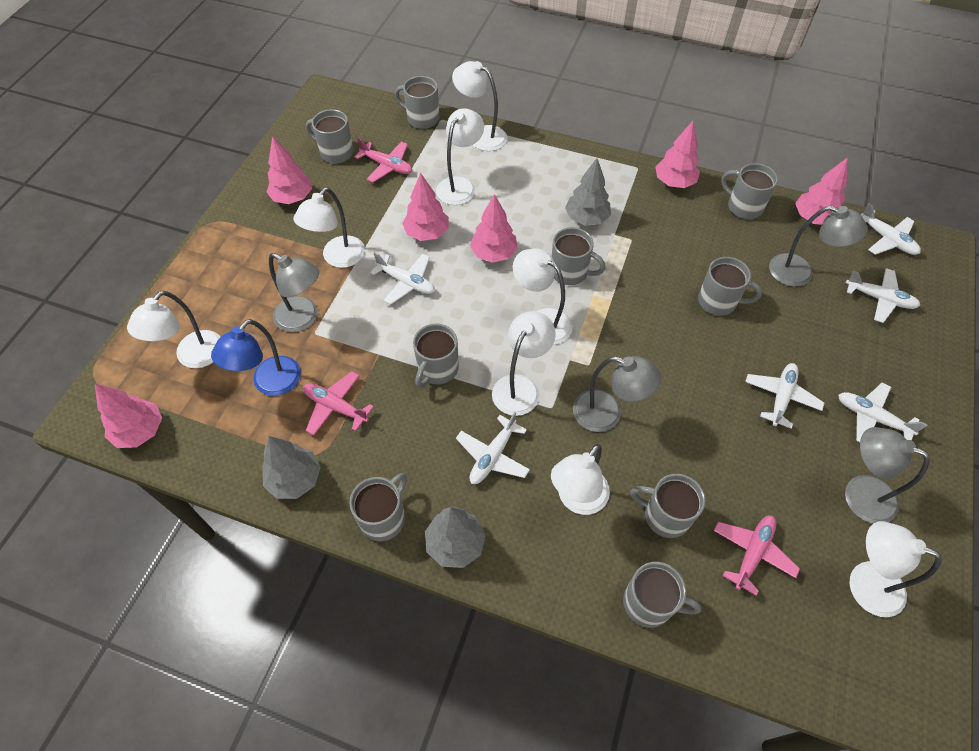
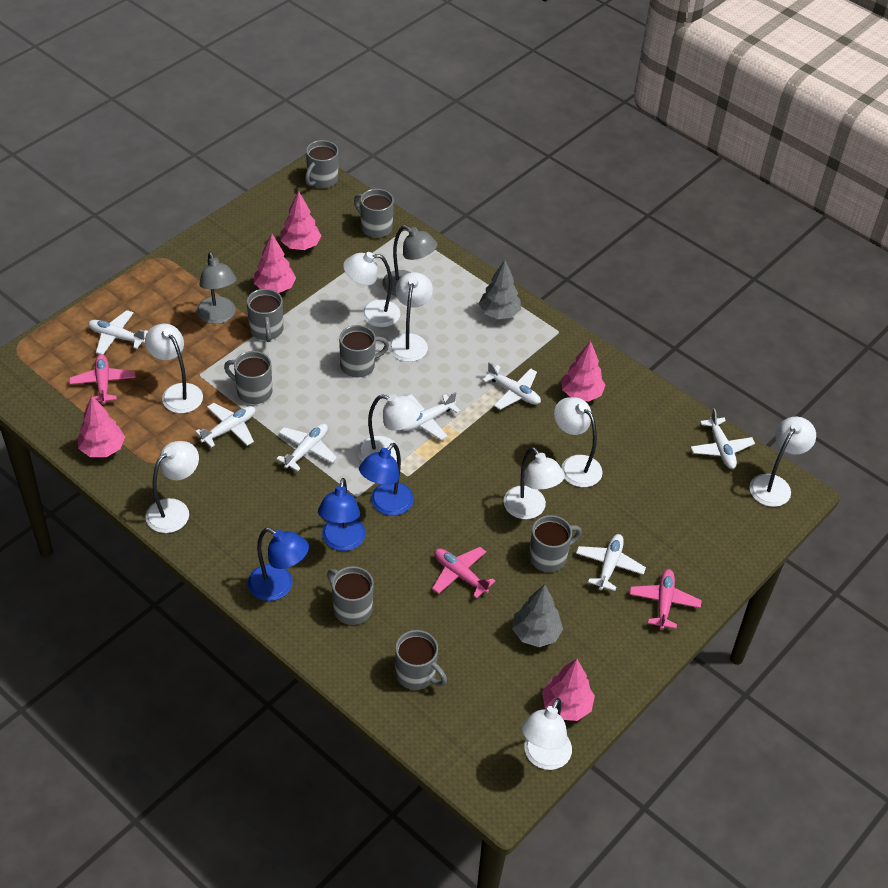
blue lamp: [211,319,301,396] = 1 -> [248,528,309,601] [318,478,366,551] [359,443,413,516] = 3
grey lamp: [269,253,319,332] [573,356,661,432] [769,206,868,287] [845,427,930,524] = 4 -> [197,252,237,324] [382,225,437,296] = 2
grey mug: [306,109,354,164] [349,473,407,541] [395,76,439,129] [413,323,459,388] [552,227,605,285] [623,562,701,628] [630,474,705,538] [698,257,762,316] [721,163,778,219] = 9 -> [224,351,272,404] [247,289,283,342] [305,140,339,188] [327,566,374,625] [339,325,389,377] [354,189,394,238] [395,630,447,690] [529,515,582,572] = 8
grey tree: [262,436,321,499] [425,506,486,568] [565,158,611,226] = 3 -> [479,260,521,319] [512,584,563,647] = 2
pink tree: [95,383,162,448] [267,136,312,204] [402,173,449,241] [470,194,518,263] [655,121,700,188] [795,157,848,225] = 6 -> [78,396,125,457] [254,234,296,293] [280,191,322,250] [542,658,595,721] [561,341,605,402] = 5
white lamp: [127,291,220,368] [293,188,365,268] [436,108,484,205] [452,61,507,151] [492,311,556,416] [513,248,573,345] [551,444,610,515] [849,521,942,617] = 8 -> [145,324,203,413] [146,441,199,533] [343,252,400,327] [358,394,421,462] [389,272,433,362] [504,447,565,519] [522,698,572,770] [554,397,603,487] [749,417,816,507] = 9
white plane: [370,252,435,305] [456,412,530,484] [745,363,824,429] [839,383,927,442] [846,268,920,323] [861,203,921,255] = 6 -> [88,310,148,354] [195,403,255,448] [276,424,337,471] [402,392,460,440] [482,362,541,410] [576,534,646,591] [690,408,755,469] = 7

